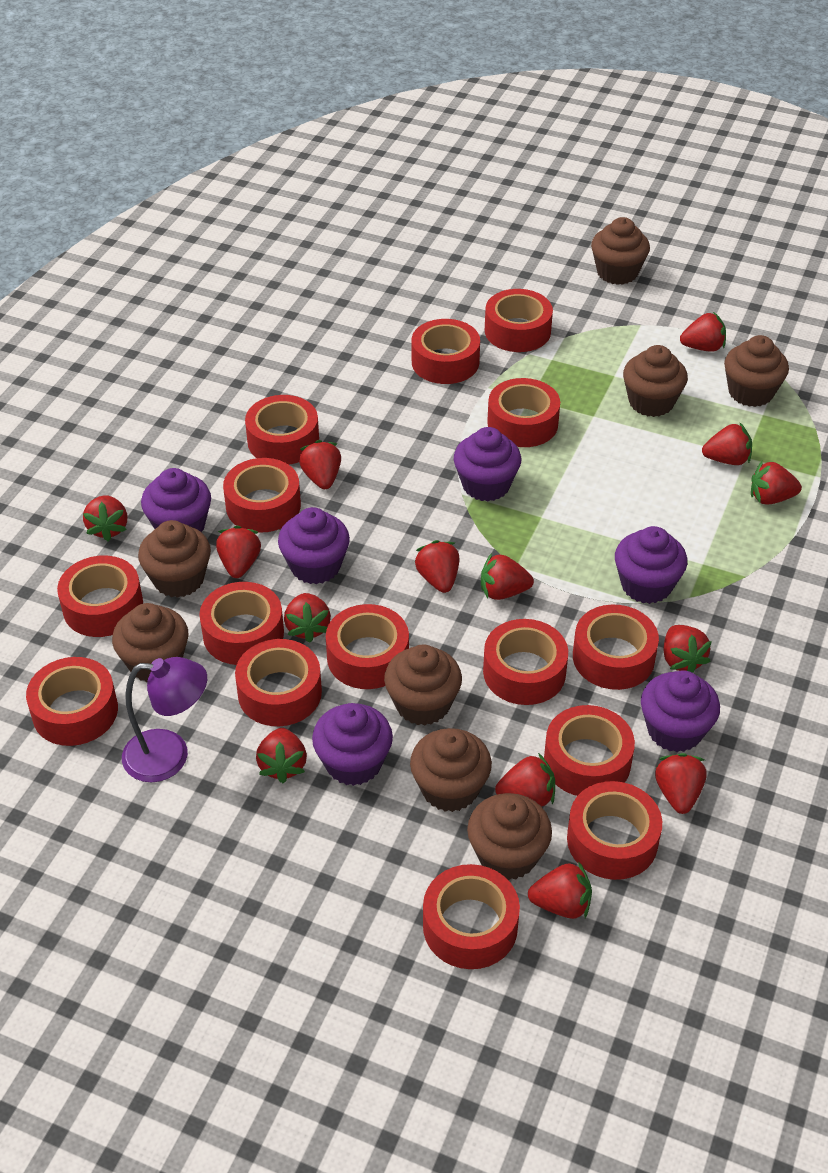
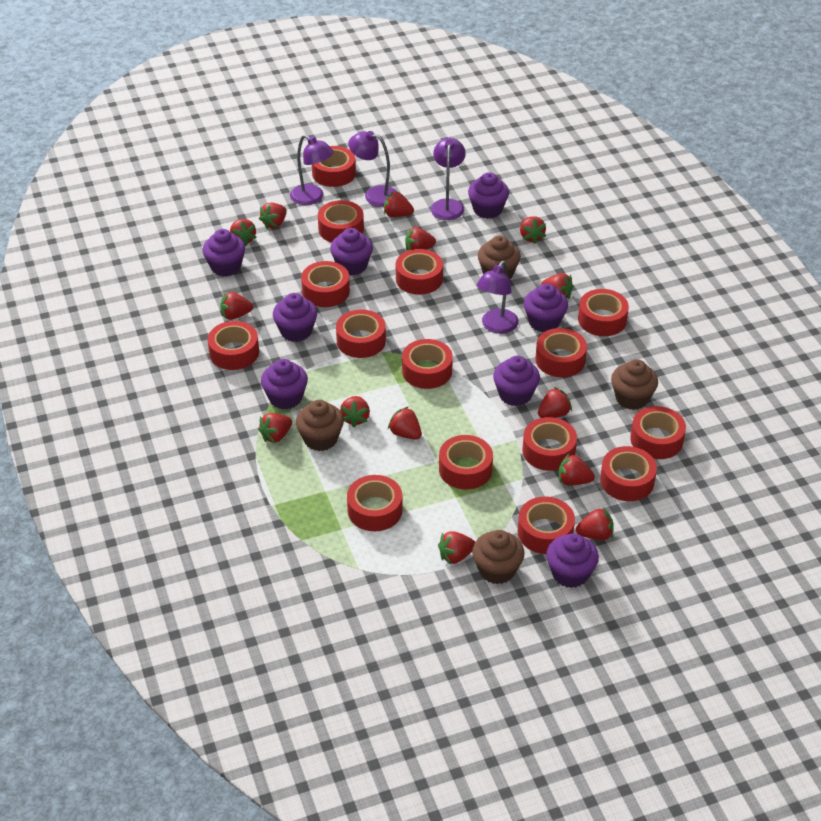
brown cupcake: [112,603,189,682] [138,520,211,598] [384,644,462,726] [410,728,492,812] [467,793,552,880] [591,217,650,285] [623,345,688,417] [724,335,789,407] = 8 -> [296,400,344,451] [472,530,525,584] [478,236,521,280] [611,359,658,410] = 4
purple cupcake: [141,468,211,532] [278,507,350,584] [312,703,393,786] [454,427,521,501] [615,526,687,604] [641,670,720,752] = 6 -> [203,229,245,276] [261,359,308,410] [273,293,317,342] [330,228,373,275] [468,172,509,219] [493,356,540,406] [524,283,568,332] [546,533,599,588] = 8
purple lamp: [122,657,207,782] = 1 -> [290,135,334,205] [348,131,397,207] [430,138,466,220] [477,261,519,334] = 4

